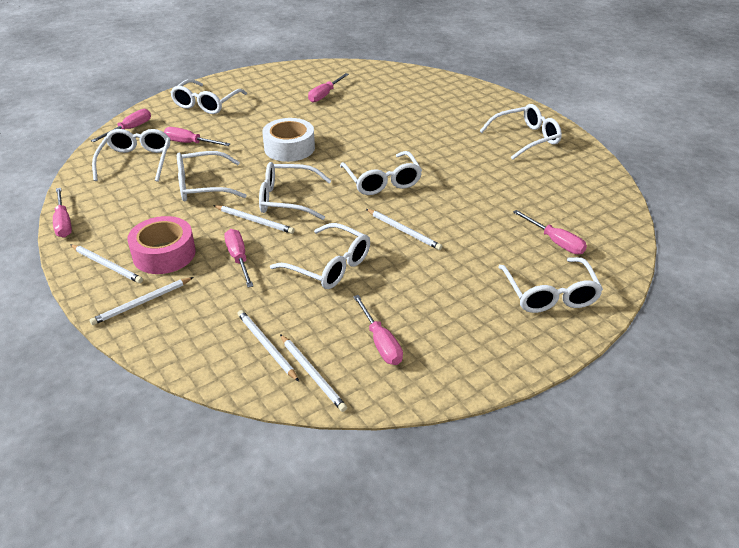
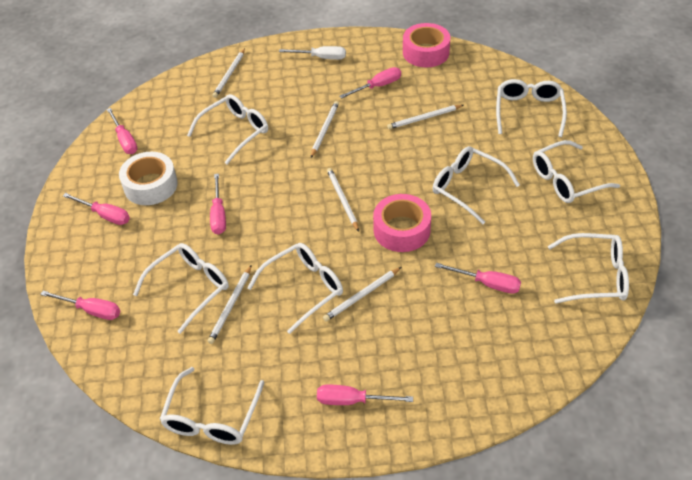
pink tape: [127,216,196,274] = 1 -> [373,194,431,252] [403,23,450,67] = 2
white screwdriver: none = 0 -> [279,46,346,60] = 1

